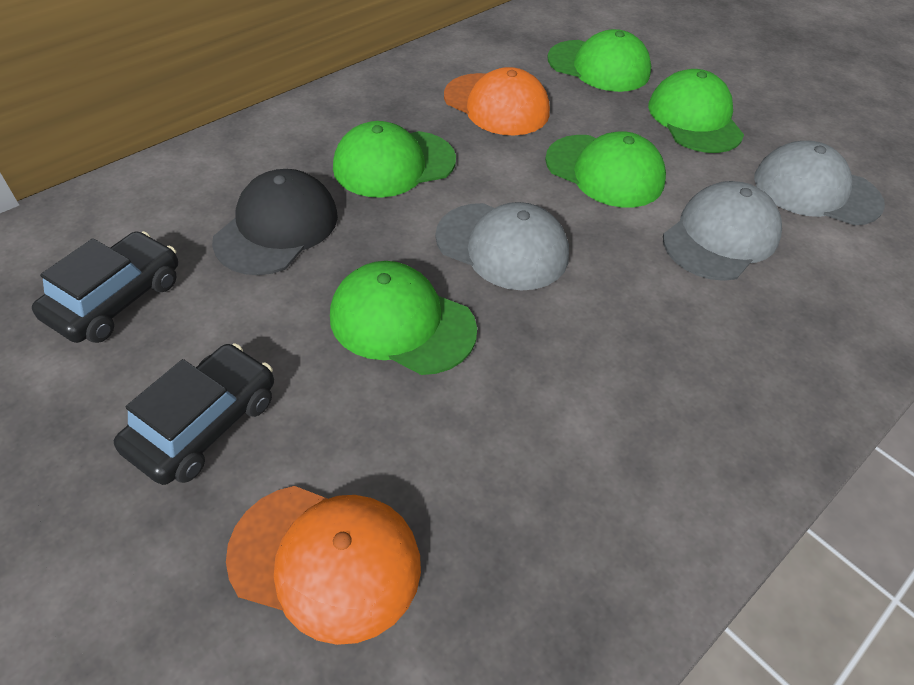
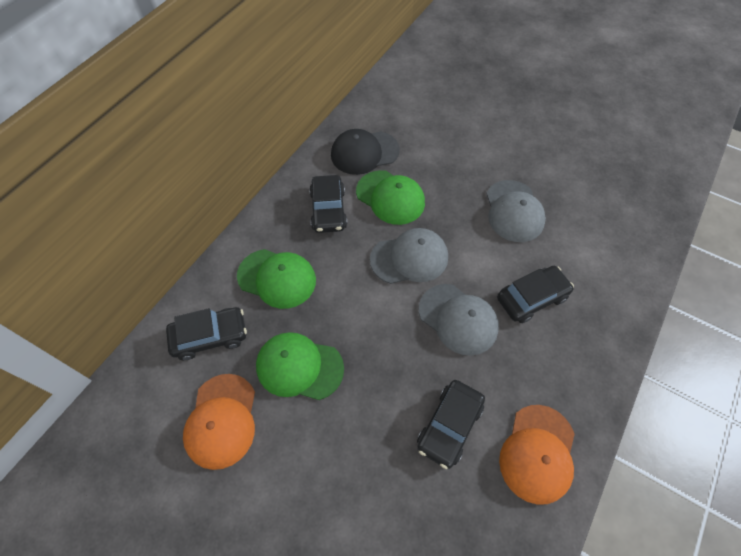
black car: [32,231,178,343] [114,343,274,485] = 2 -> [166,307,247,360] [309,175,347,233] [417,380,485,469] [497,266,574,323] = 4
green cap: [330,261,477,375] [333,121,456,198] [545,131,666,208] [548,29,651,92] [648,69,744,153] = 5 -> [237,249,316,309] [256,332,344,400] [356,170,425,225] = 3

